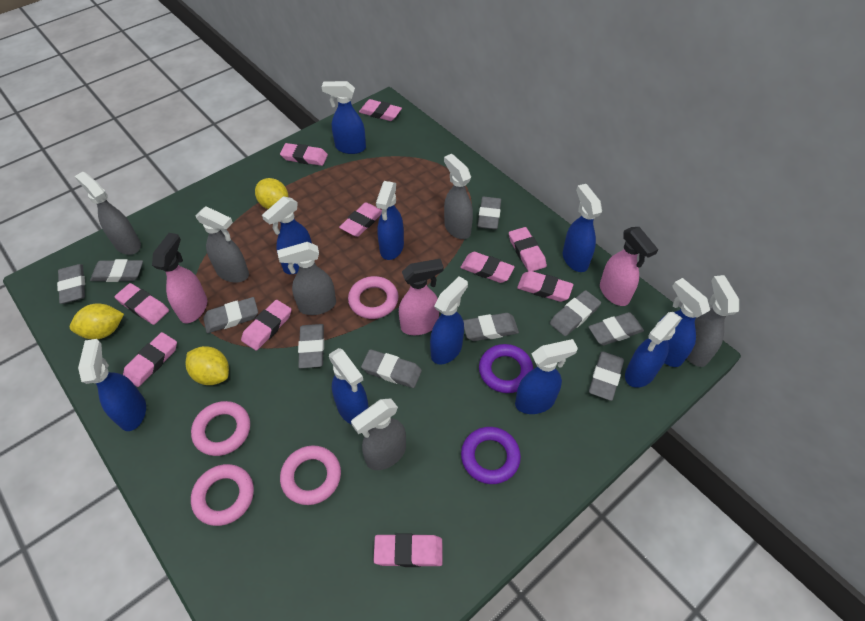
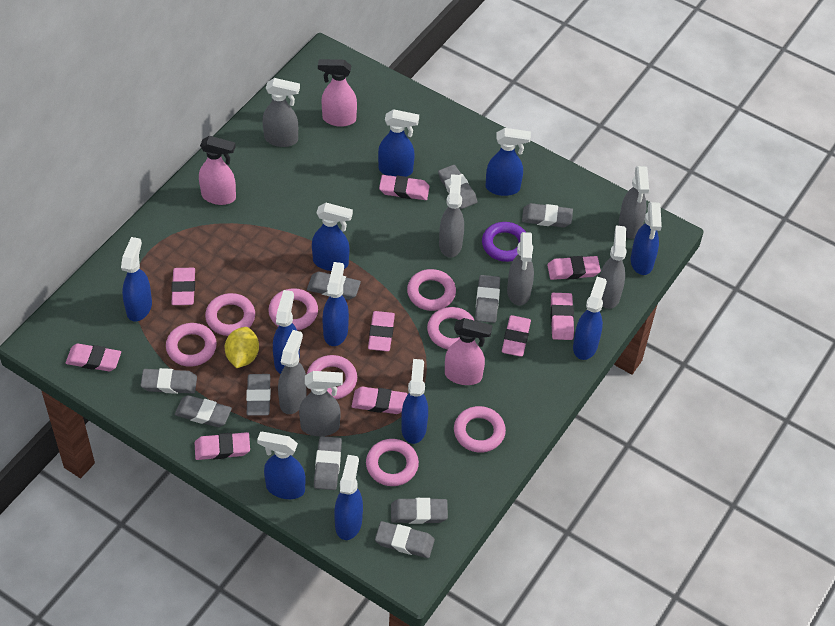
blue spray bottle: [78,339,146,431] [262,196,312,274] [322,81,366,154] [329,348,369,425] [376,181,404,260] [430,276,468,365] [515,339,578,414] [563,184,602,272] [625,312,682,388] [660,278,710,367] = 10 -> [121,237,152,321] [257,432,306,499] [273,290,300,374] [312,203,353,271] [322,262,349,346] [334,455,363,540] [378,109,419,177] [401,359,428,444] [486,128,531,196] [573,277,607,360] [631,202,662,275] = 11
grey spray bottle: [75,172,141,255] [196,206,249,283] [277,242,336,315] [351,399,406,470] [444,154,473,239] [687,275,739,367] = 6 -> [263,78,300,147] [278,330,307,414] [299,371,343,436] [439,174,464,258] [507,232,534,306] [600,226,627,309] [619,166,649,239] = 7
pink eraser: [115,283,169,325] [123,332,177,387] [241,300,292,351] [280,143,328,166] [339,202,382,237] [359,99,402,121] [374,534,443,567] [460,252,515,283] [509,227,547,271] [517,271,573,302] = 10 -> [66,344,121,371] [171,268,195,305] [195,432,250,460] [352,387,408,414] [368,311,395,351] [379,175,430,200] [502,315,531,357] [547,256,601,280] [551,293,574,340] = 9
pink ring: [191,401,250,456] [191,464,254,526] [280,445,341,505] [348,276,398,319] = 4 -> [166,323,217,367] [205,293,255,336] [268,288,318,331] [307,355,357,399] [366,439,419,486] [407,269,456,311] [427,307,475,349] [454,406,506,453] = 8
purple ring: [461,427,521,484] [479,344,533,393] = 2 -> [482,222,526,262] = 1
yellow lemon: [70,303,124,339] [185,346,229,385] [255,178,289,209] = 3 -> [225,327,259,368] = 1

